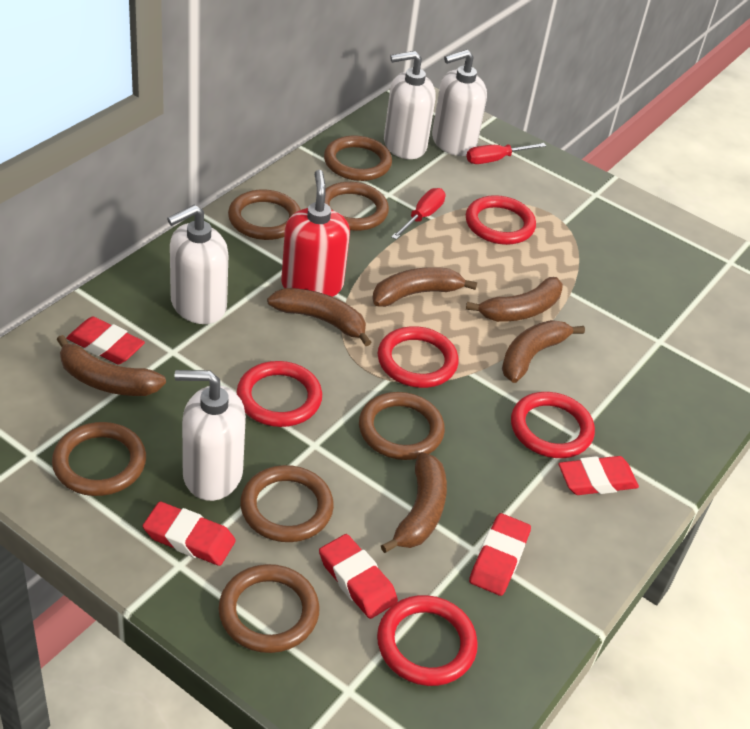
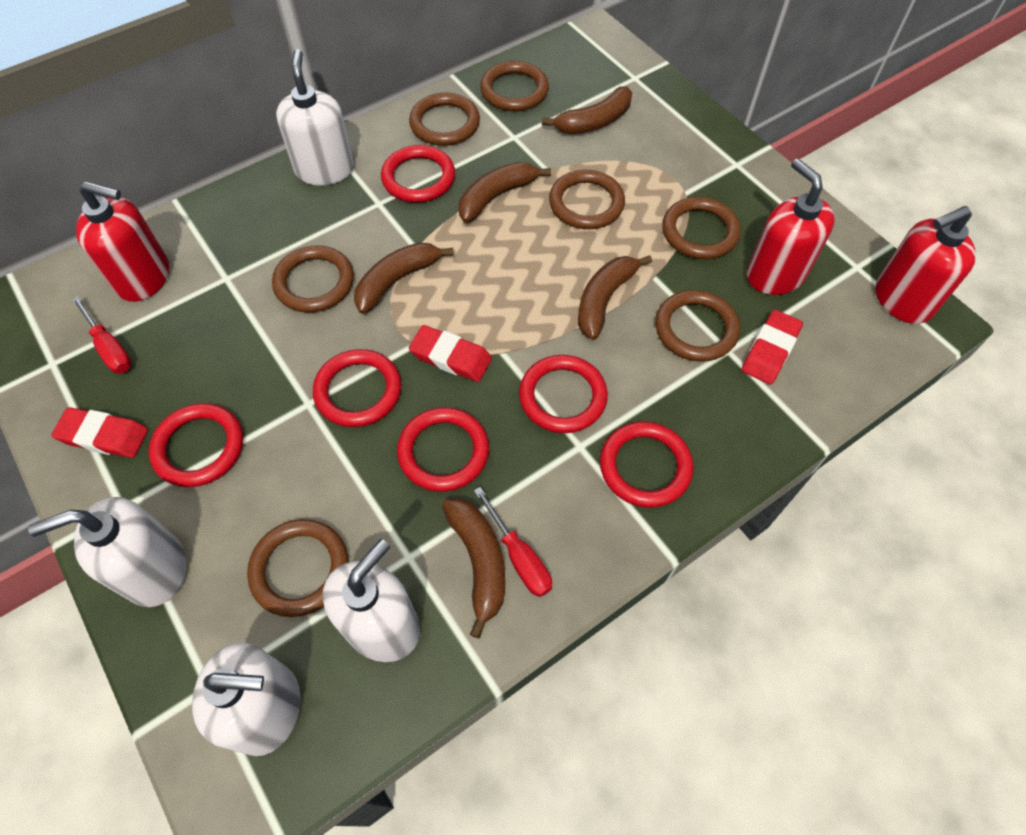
brown banana: [57,335,166,396] [267,288,372,346] [373,267,477,307] [381,452,447,553] [466,277,563,322] [502,320,585,383] = 6 -> [354,242,454,314] [442,498,505,639] [459,162,551,223] [542,86,632,134] [578,255,652,340] = 5
red eraser: [66,317,145,364] [143,502,236,566] [319,534,398,619] [469,513,531,596] [558,456,639,495] = 5 -> [51,407,148,458] [409,325,492,382] [742,310,803,384] = 3
red ring: [236,361,322,427] [377,595,478,686] [378,326,459,388] [466,195,536,245] [511,392,595,458] = 5 -> [149,403,243,487] [313,349,401,427] [381,145,455,203] [397,407,489,492] [519,355,608,433] [600,421,693,508] = 6
red soap dispenser: [281,170,350,297] = 1 -> [76,181,169,302] [747,159,835,295] [875,206,976,324] = 3

